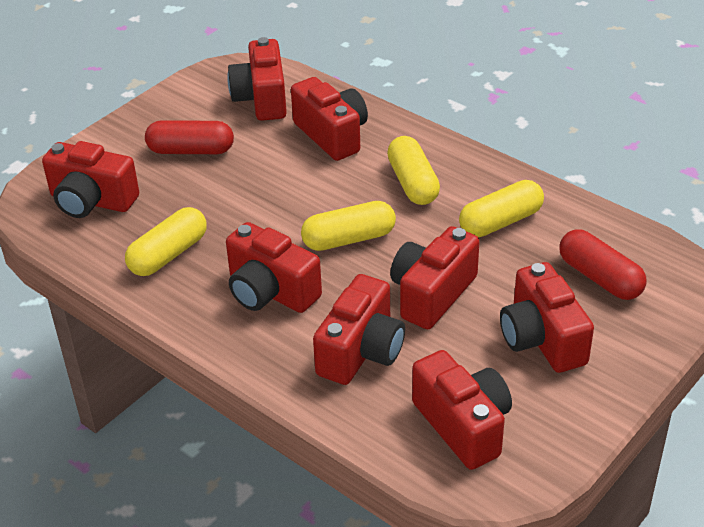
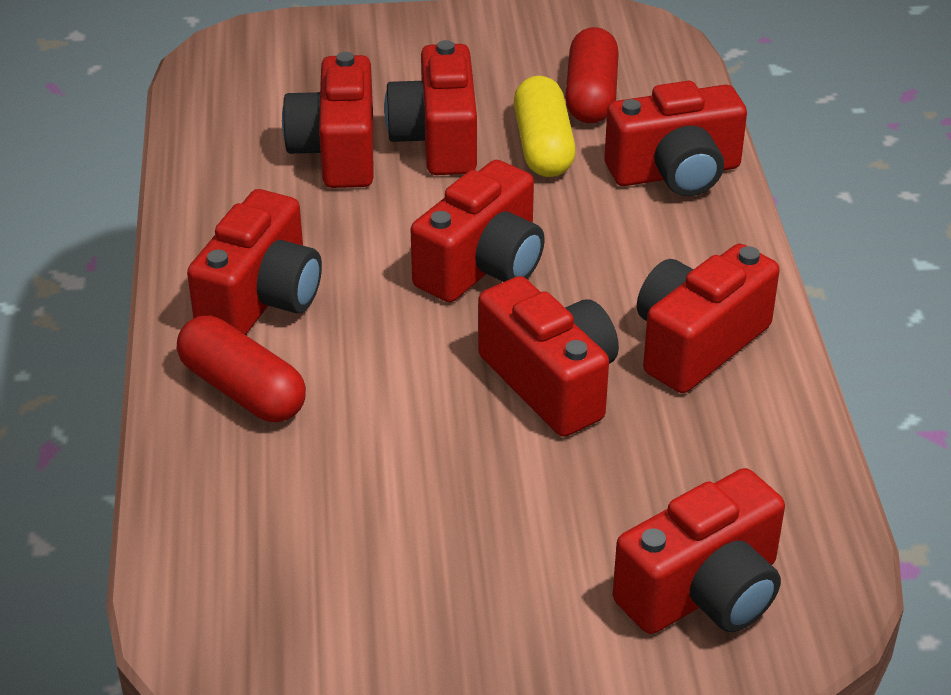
yellow capsule: [125,207,207,276] [301,201,396,251] [387,136,440,205] [459,180,544,238] = 4 -> [514,76,576,177] = 1

